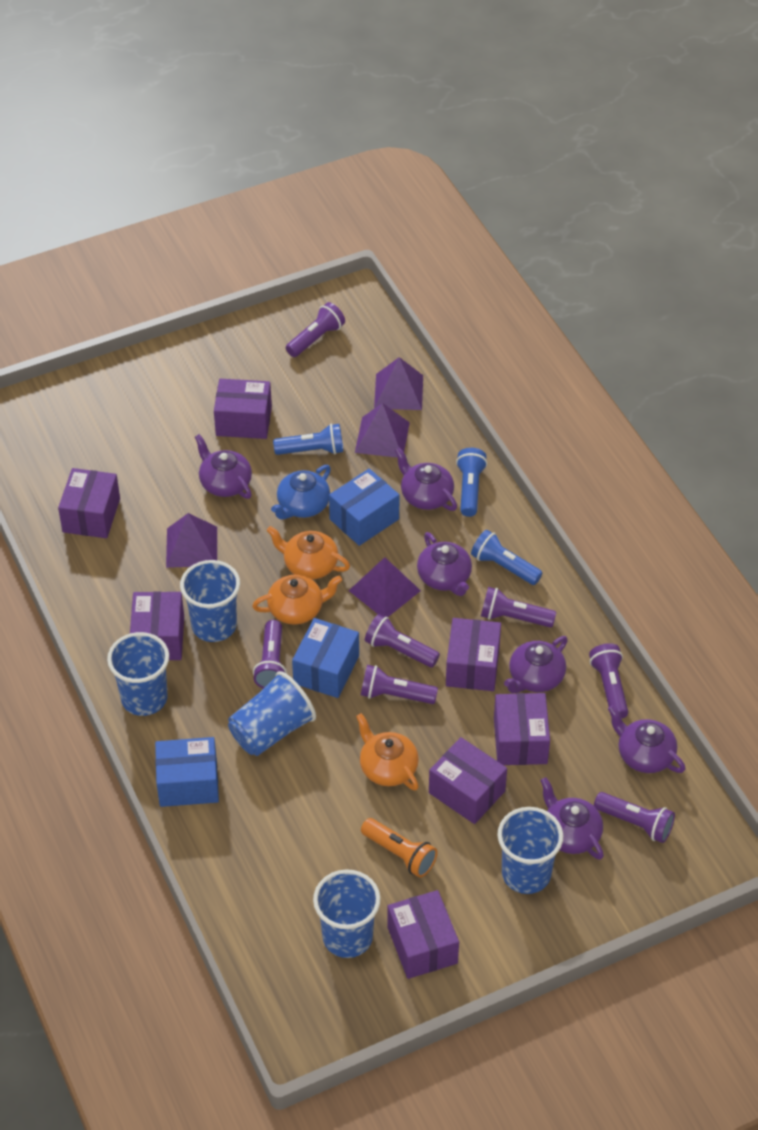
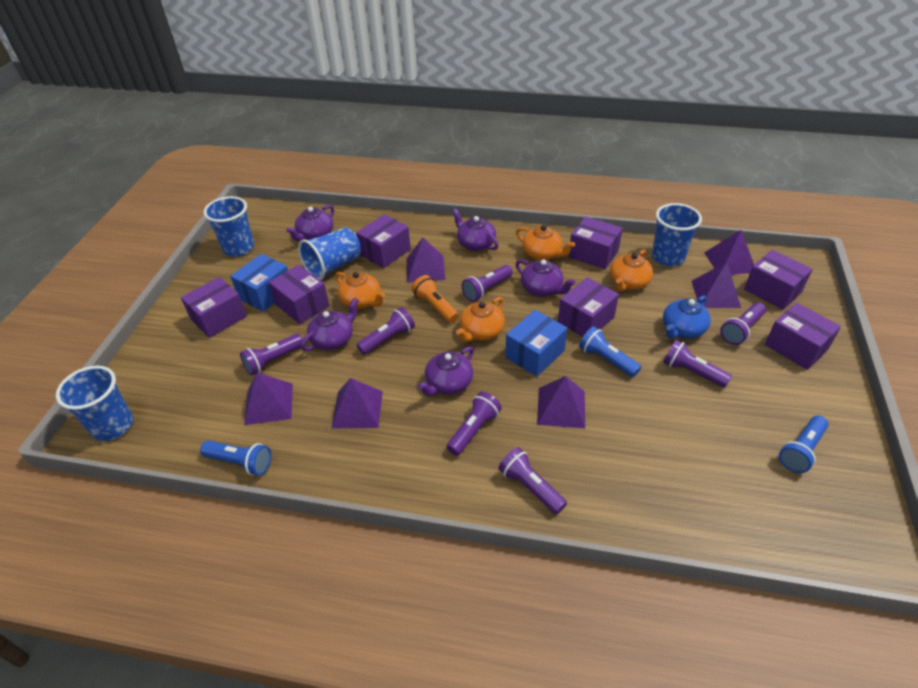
blue box: [155,737,219,807] [292,618,359,698] [329,468,399,546] = 3 -> [230,254,288,312] [505,310,567,377] = 2
blue cup: [107,632,169,716] [180,560,240,642] [228,671,316,756] [313,869,381,958] [497,807,563,894] = 5 -> [56,366,133,441] [203,196,254,257] [298,228,361,280] [652,203,702,266] = 4
orange teapot: [252,575,342,625] [267,526,350,579] [356,713,419,791] = 3 -> [335,272,385,309] [456,297,505,342] [516,225,575,260] [610,250,653,291] = 4
purple pyramid: [166,513,217,568] [349,557,421,617] [355,403,410,458] [374,357,423,410] = 4 -> [244,373,293,425] [332,378,383,428] [407,238,445,283] [537,376,585,429] [692,262,741,308] [704,230,754,275] = 6
purple teapot: [195,434,252,499] [395,447,457,511] [417,532,472,596] [504,636,568,693] [540,777,604,860] [608,705,685,773] = 6 -> [287,205,334,241] [301,298,359,351] [418,347,474,396] [452,208,499,251] [515,259,575,296] = 5

